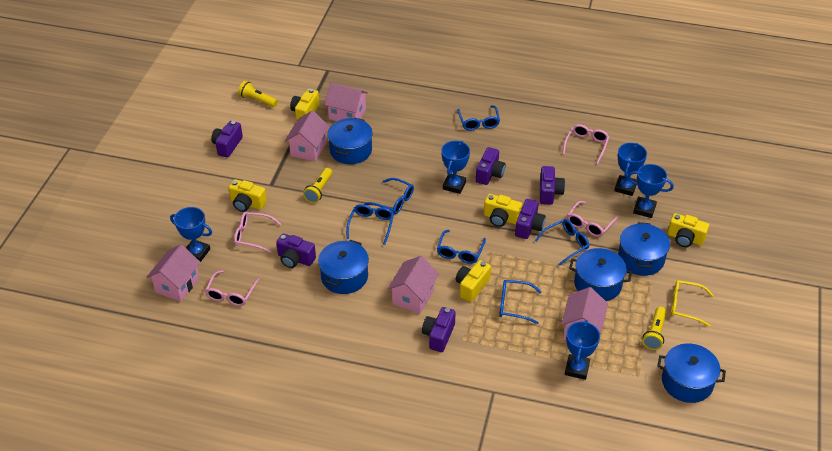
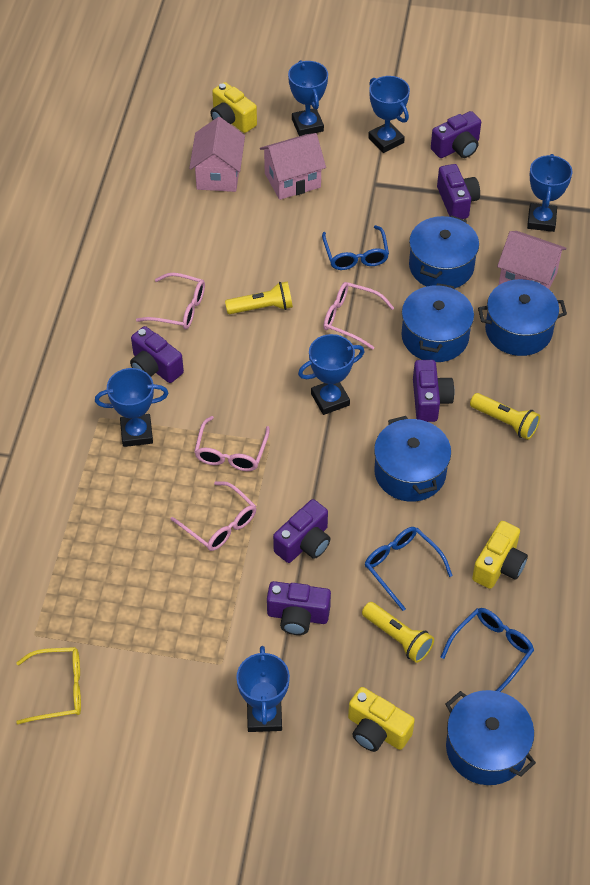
blue glasses: [346,204,394,245] [364,178,414,214] [437,230,486,264] [457,106,500,131] [499,280,542,324] [535,219,589,266] = 6 -> [322,225,389,270] [365,527,453,611] [441,608,534,692] = 3
blue trophy: [170,207,212,262] [441,141,470,194] [565,320,600,380] [614,143,647,196] [628,164,674,218] = 5 -> [95,368,168,447] [236,646,290,732] [288,60,328,136] [298,334,364,415] [368,76,410,153] [527,154,573,232] = 6
pink house: [147,244,200,302] [285,111,329,162] [325,83,368,121] [387,256,439,314] [561,287,608,340] = 5 -> [189,117,245,192] [260,133,326,200] [497,231,567,289] = 3
yellow camera: [228,179,267,212] [290,89,319,121] [456,260,491,302] [484,194,522,227] [667,213,709,247] = 5 -> [211,82,257,133] [348,687,415,752] [472,521,528,589] = 3

